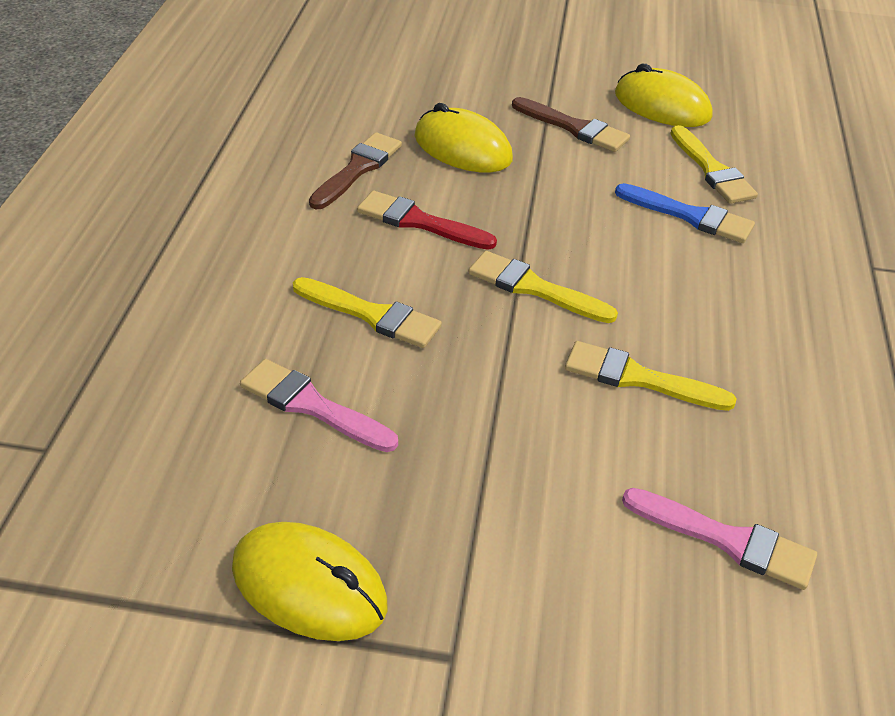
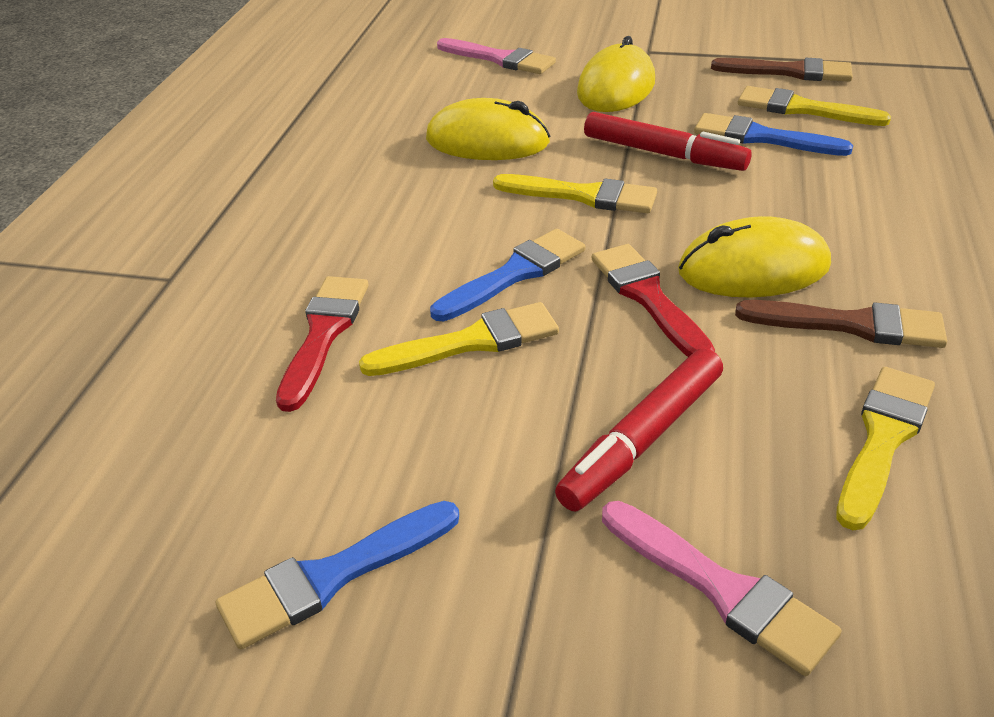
blue brush: [615,183,755,243] = 1 -> [216,501,459,649] [430,229,585,321] [694,113,853,156] = 3
red brush: [357,191,497,250] = 1 -> [276,276,368,412] [592,244,715,357] = 2
red marker: none = 0 -> [555,348,723,511] [584,112,752,171] = 2

